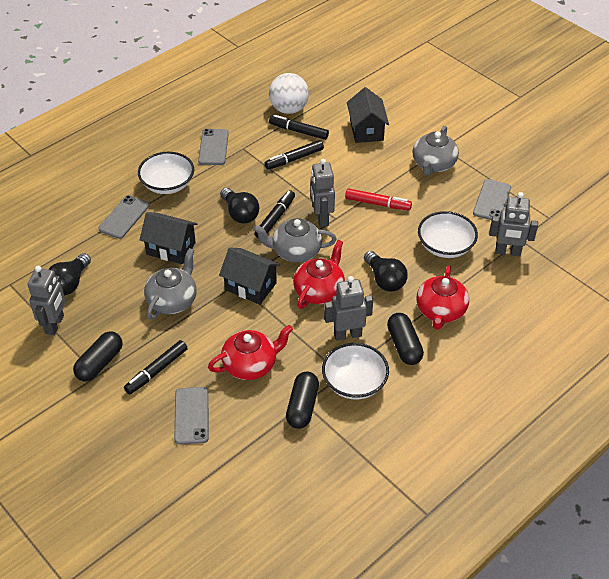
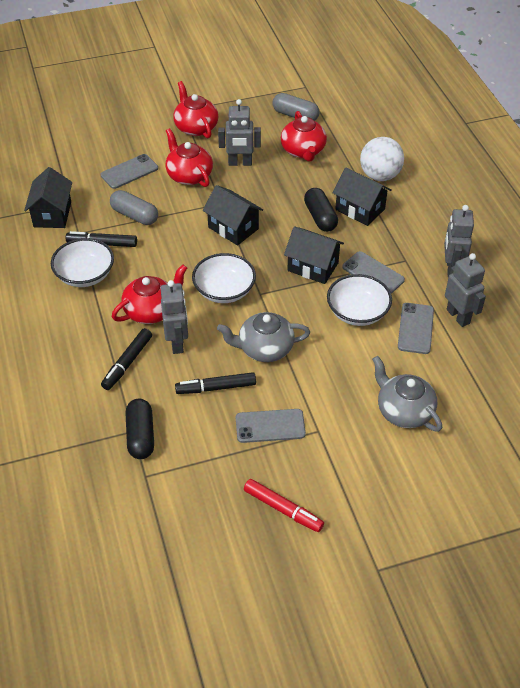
black capsule: [73,331,123,381] [286,371,319,429] [387,313,424,365] = 3 -> [126,399,154,459] [304,188,338,232] = 2
black house: [140,212,197,264] [219,247,280,305] [347,87,389,143] = 3 -> [24,167,72,228] [203,185,263,246] [284,226,344,284] [333,167,392,226] = 4
black light bulb: [48,253,91,295] [220,188,259,224] [364,251,408,292] = 3 -> none = 0
black marker: [124,340,188,394] [255,190,295,239] [265,140,324,170] [269,115,329,140] = 4 -> [66,231,137,247] [101,328,152,390] [175,372,256,394] = 3
grey capsule: none = 0 -> [110,190,158,225] [273,93,319,121] = 2
grey teapot: [144,248,197,320] [253,218,337,263] [413,125,459,176] = 3 -> [217,312,310,362] [372,356,442,432] = 2
red teapot: [208,325,293,380] [293,240,345,309] [416,265,469,330] = 3 -> [112,265,187,324] [166,128,213,187] [173,81,219,138] [281,111,327,162] = 4

